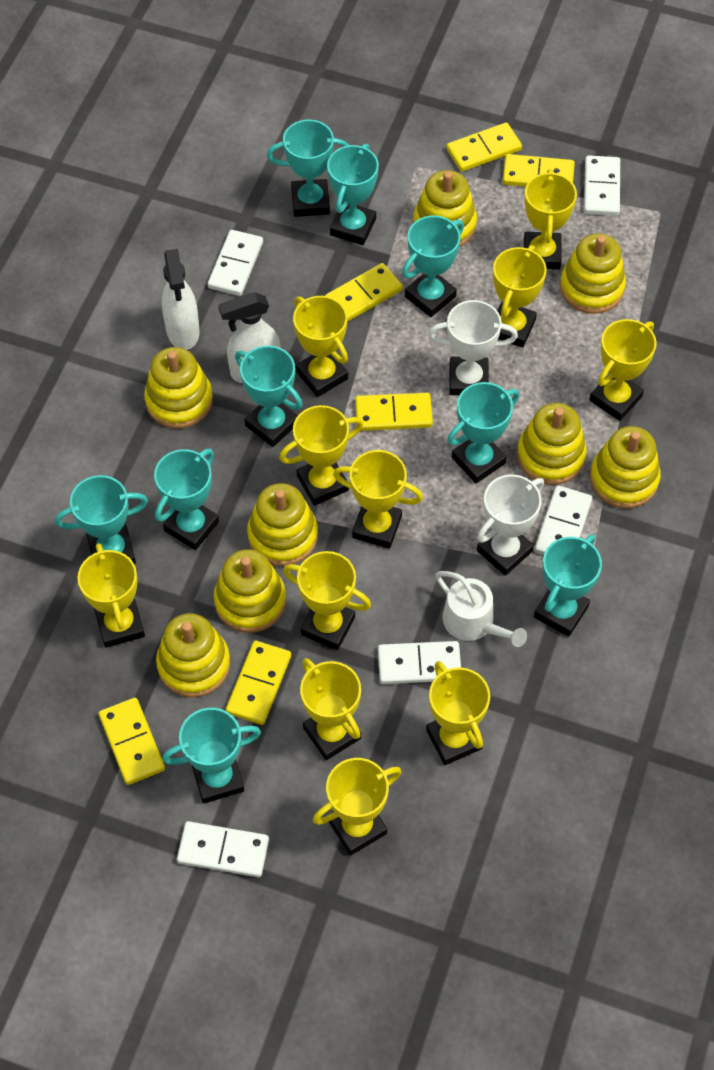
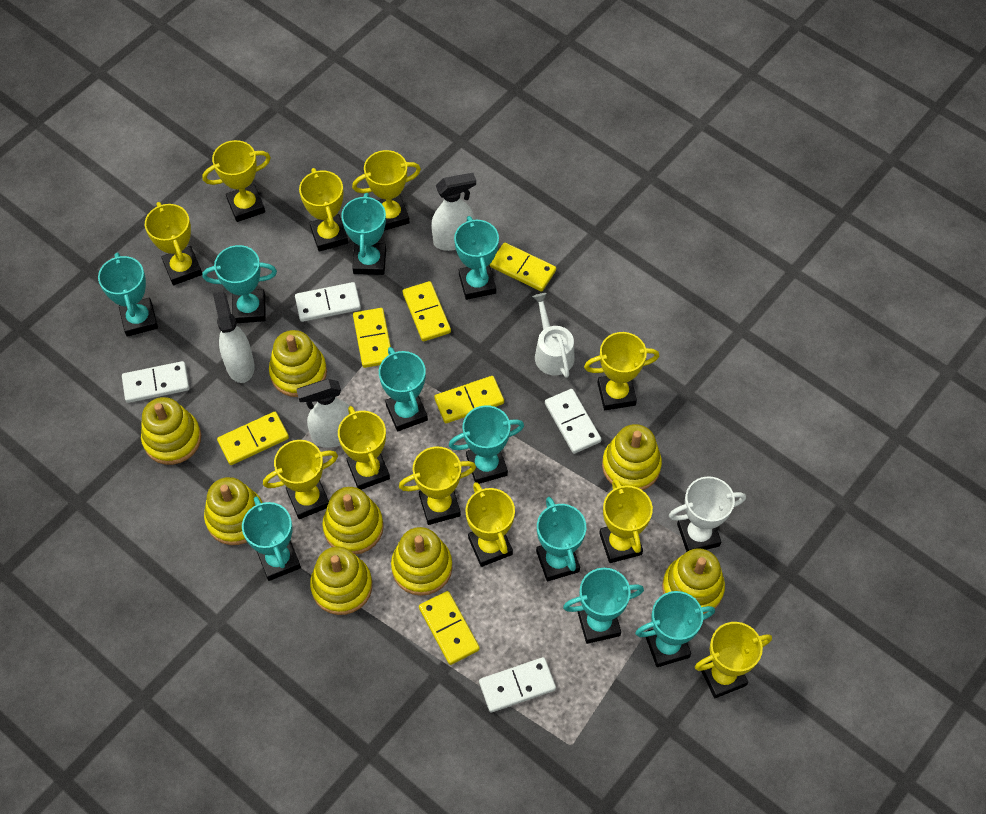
turquoise trophy: [55,475,148,564] [154,449,219,550] [162,708,261,804] [235,345,303,447] [267,120,349,217] [327,144,379,245] [402,216,464,317] [447,382,519,483] [534,534,602,637] = 9 -> [98,252,158,337] [202,245,277,323] [242,496,301,581] [341,193,386,275] [379,347,428,431] [449,405,524,484] [454,216,499,300] [536,497,586,582] [563,568,644,644] [635,591,715,667] = 10
white domino: [177,821,269,877] [208,230,263,296] [378,641,461,684] [534,485,593,555] [584,155,620,216] = 5 -> [122,361,190,403] [295,282,361,322] [479,657,556,712] [545,389,601,454] = 4
white spray bottle: [162,249,200,350] [218,292,280,383] = 2 -> [213,291,255,383] [296,379,349,448] [431,173,476,251] = 3
white trophy: [428,300,518,395] [477,475,544,576] = 2 -> [669,476,746,552] = 1

